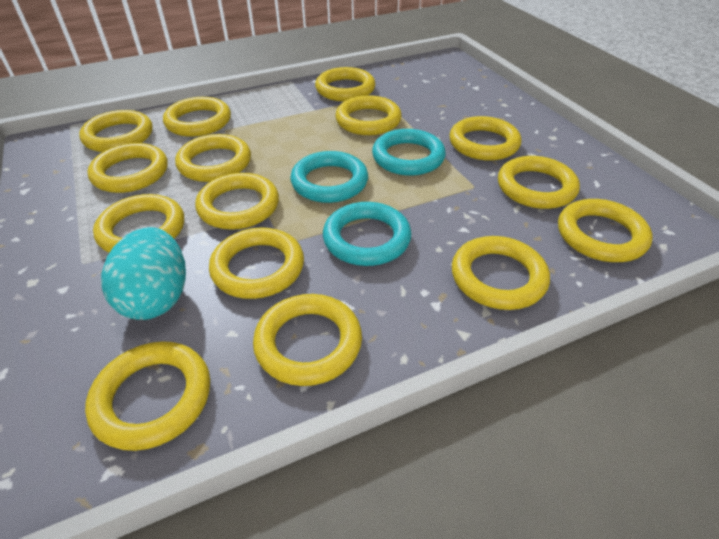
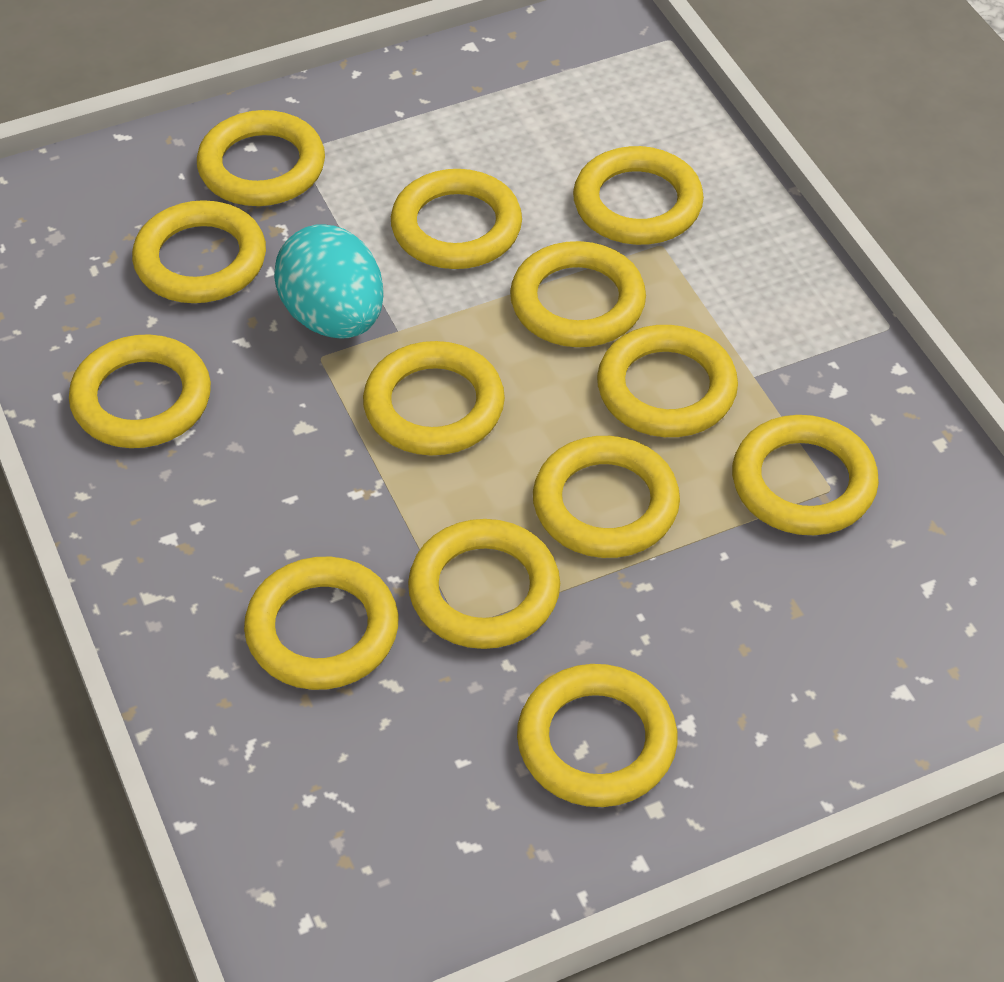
turquoise ring: [290,151,368,203] [323,202,412,266] [372,129,446,176] = 3 -> none = 0
yellow ring: [79,110,153,152] [85,341,210,451] [87,143,168,193] [93,194,184,253] [163,97,231,137] [175,134,251,182] [195,173,279,230] [209,228,304,299] [253,294,362,386] [315,67,375,101] [335,95,402,135] [449,116,521,161] [452,236,550,310] [498,156,580,209] [558,199,652,262] = 15 -> [69,334,211,448] [132,200,266,303] [197,110,325,206] [244,557,398,690] [363,341,505,455] [391,169,522,269] [408,519,560,649] [510,241,646,347] [517,664,677,807] [533,436,680,558] [573,146,704,245] [597,325,738,437] [732,415,879,535] = 13

